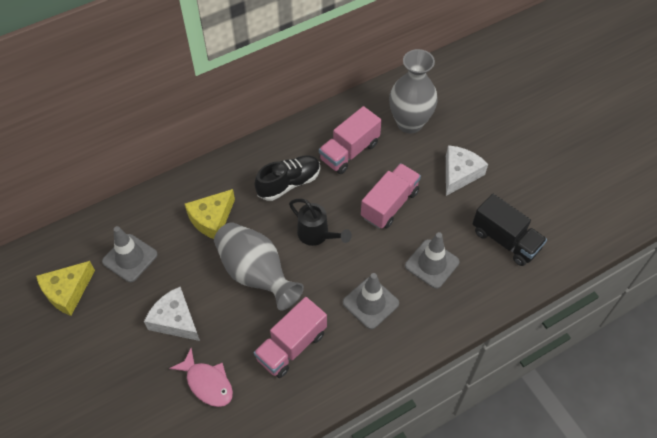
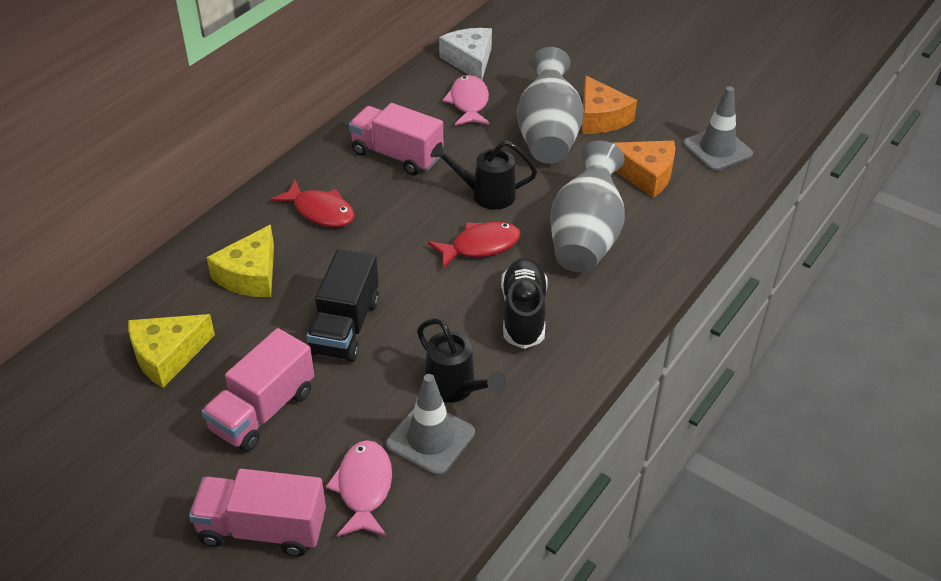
black watering can: [289,199,352,246] = 1 -> [417,318,507,403] [430,141,537,210] = 2
grey traffic cone: [102,226,158,282] [343,273,399,329] [405,232,459,289] = 3 -> [386,374,475,476] [683,86,753,171] = 2
orange cheese: none = 0 -> [582,75,637,134] [612,141,675,198] = 2
pink fish: [169,348,233,407] = 1 -> [325,440,392,537] [442,75,490,125] = 2
red fish: none = 0 -> [271,180,354,227] [428,222,521,268] = 2
white cheese: [144,287,200,341] [446,145,488,196] = 2 -> [439,28,492,80] = 1

